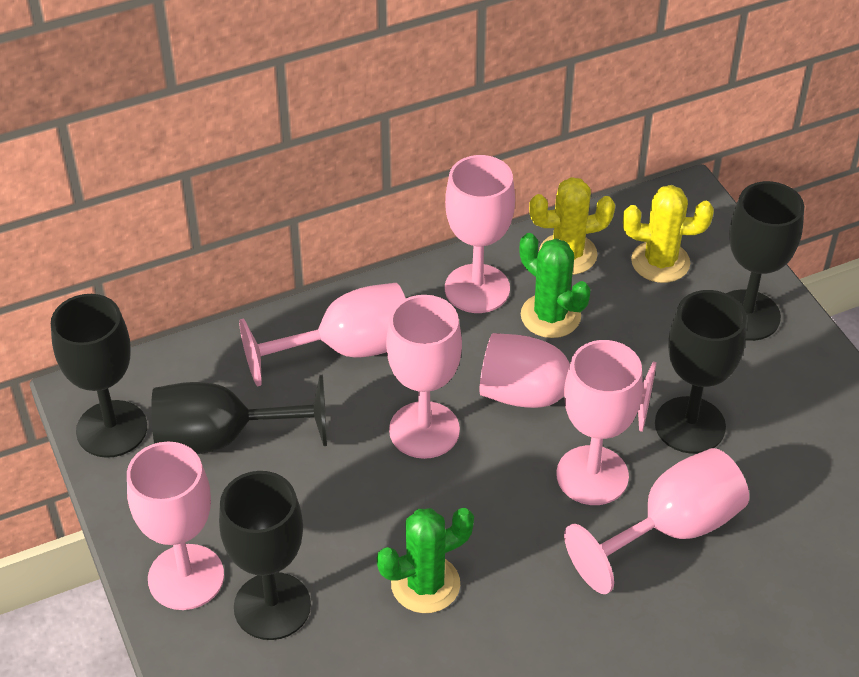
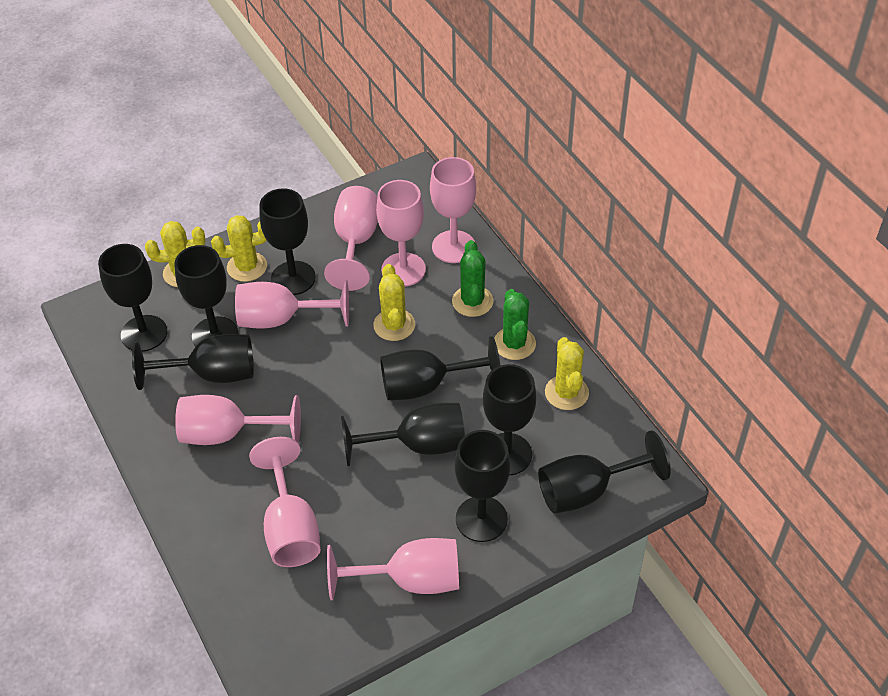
black goblet: [51,294,147,458] [151,375,327,454] [219,471,311,640] [655,290,747,454] [726,181,804,341] = 5 -> [98,244,167,352] [132,334,254,390] [174,245,239,347] [260,188,316,295] [341,403,465,466] [380,336,500,400] [455,430,510,542] [483,364,536,476] [538,430,671,514] = 9
yellow cactus: [529,177,615,275] [623,185,714,283] = 2 -> [145,221,205,287] [211,215,267,282] [373,264,415,341] [545,337,589,410] = 4

